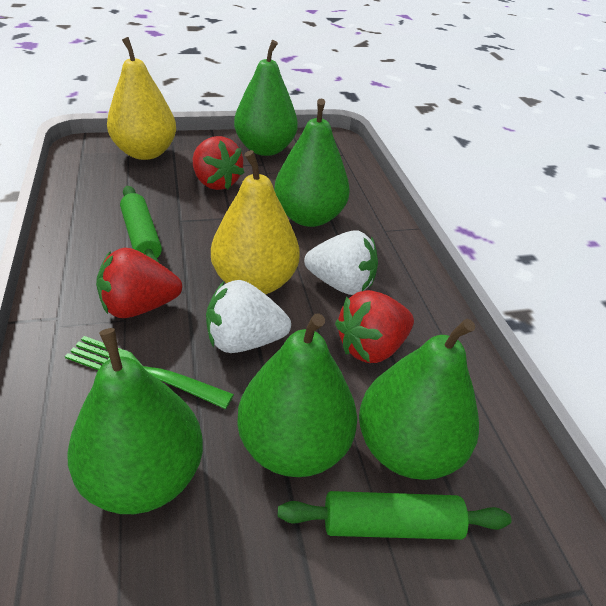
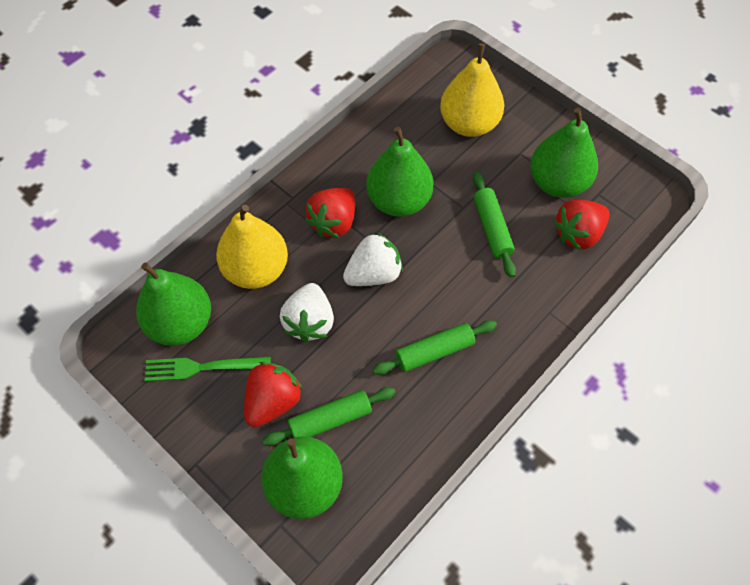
green pear: [67,328,203,514] [234,40,298,156] [237,313,357,477] [274,98,349,227] [359,319,479,480] = 5 -> [136,262,211,346] [261,437,343,519] [366,127,434,217] [530,108,598,198] = 4
green rolling pin: [120,186,162,263] [278,491,511,540] = 2 -> [263,387,396,446] [372,320,497,375] [473,172,516,278] = 3

